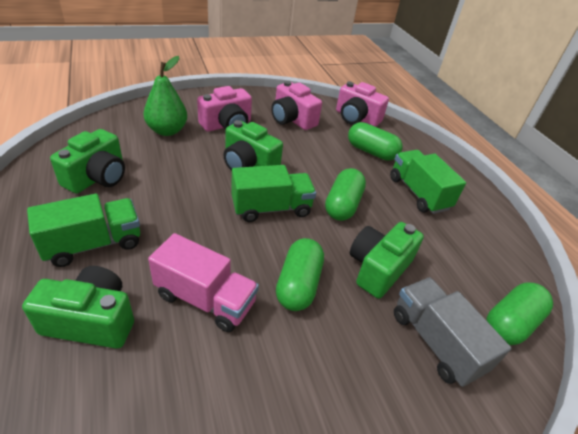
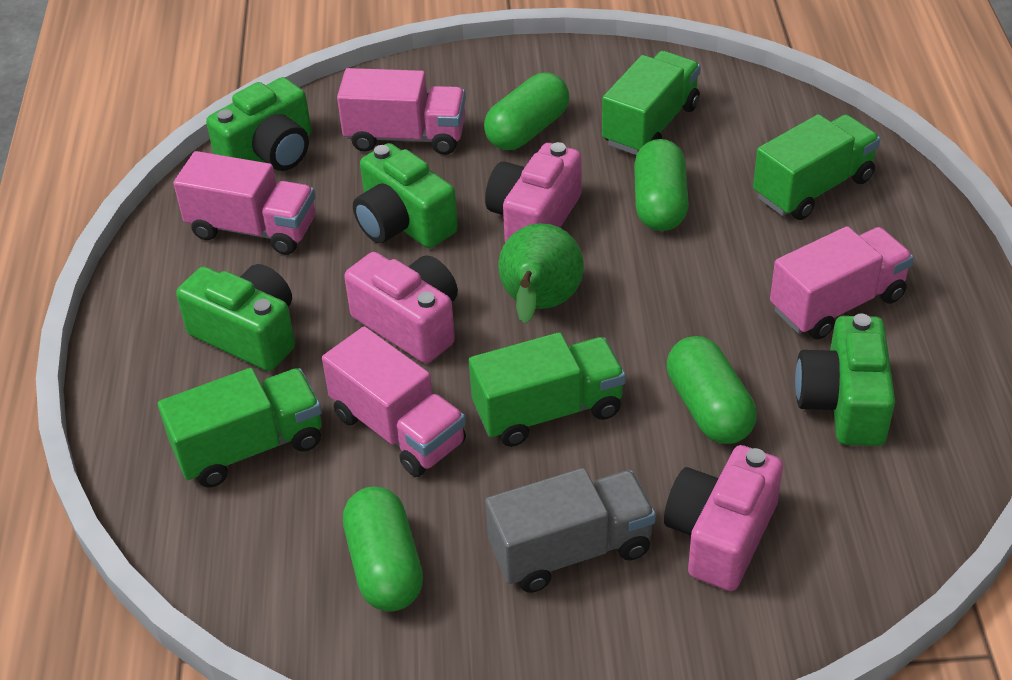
green truck: [27,194,140,267] [231,165,316,222] [390,150,466,214] = 3 -> [158,368,322,487] [469,332,626,447] [602,51,701,155] [753,114,880,220] = 4
pink truck: [148,233,259,332] = 1 -> [173,151,316,255] [322,327,466,477] [337,68,466,155] [770,226,914,340] = 4

